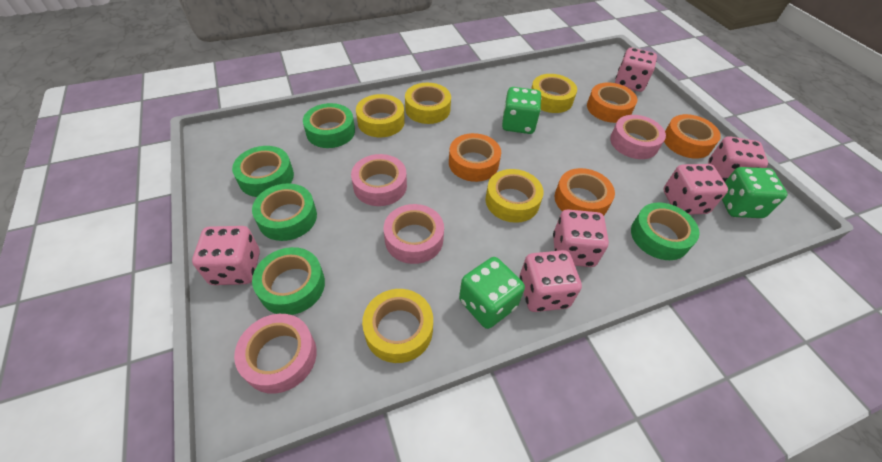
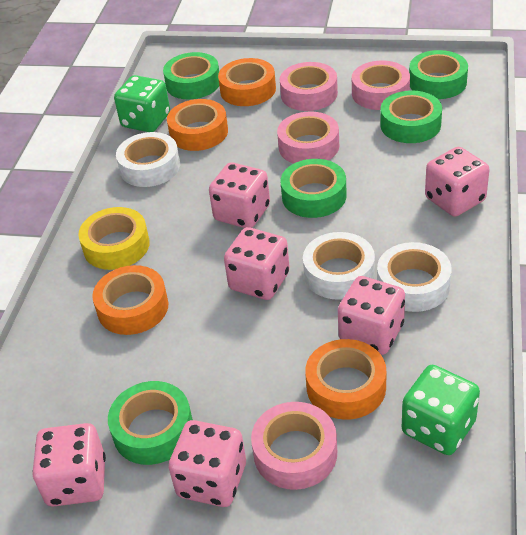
green dice: [459,257,525,329] [502,87,541,134] [722,167,787,218] = 3 -> [114,75,170,132] [402,365,480,455] = 2
white tape: none = 0 -> [116,132,180,187] [303,232,375,300] [377,242,452,312] = 3
yellow tape: [356,94,405,137] [362,289,433,363] [405,83,451,124] [486,169,544,223] [531,74,577,113] = 5 -> [78,207,150,270] = 1

